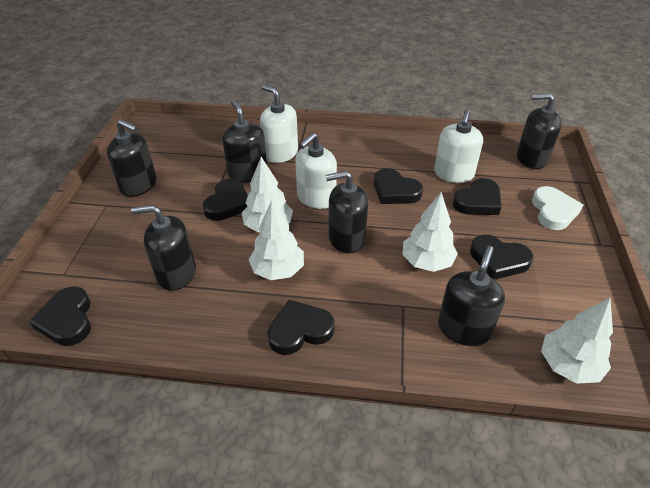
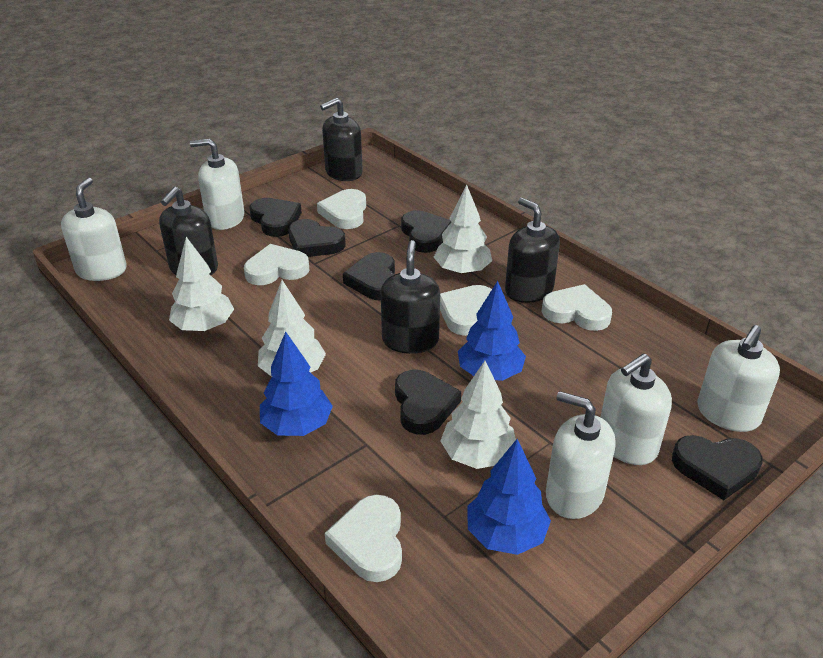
black soap dispenser: [107,120,157,197] [131,205,196,291] [222,100,267,182] [326,171,368,253] [438,246,505,346] [517,93,562,169] = 6 -> [159,187,218,275] [320,98,363,181] [381,240,440,354] [505,198,560,303] = 4
blue tree: none = 0 -> [260,331,333,436] [458,281,526,381] [468,439,551,555] = 3
white heart: [532,186,583,230] = 1 -> [244,244,309,285] [317,189,366,229] [325,495,402,582] [440,285,492,336] [542,284,612,331] = 5
white soap dispenser: [260,85,298,163] [295,133,337,209] [434,110,483,183] = 3 -> [61,178,127,281] [190,139,244,230] [546,391,616,519] [601,353,672,465] [697,325,780,432] = 5

